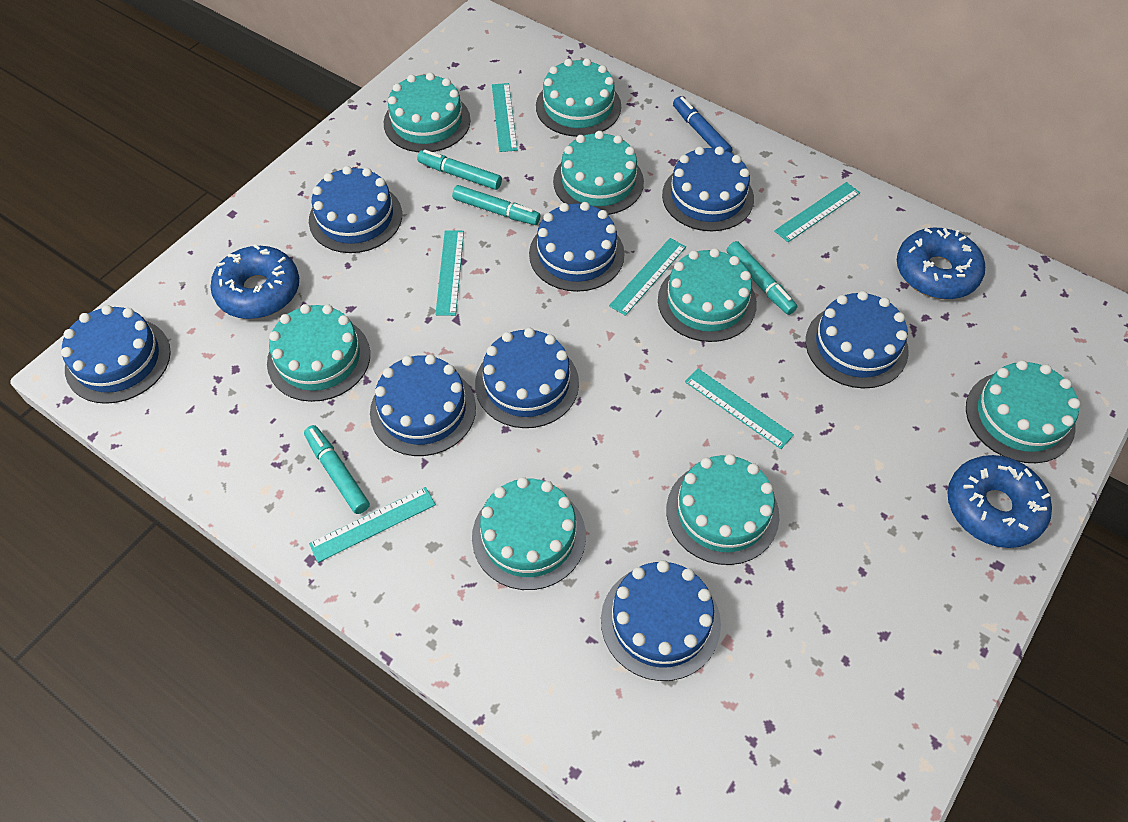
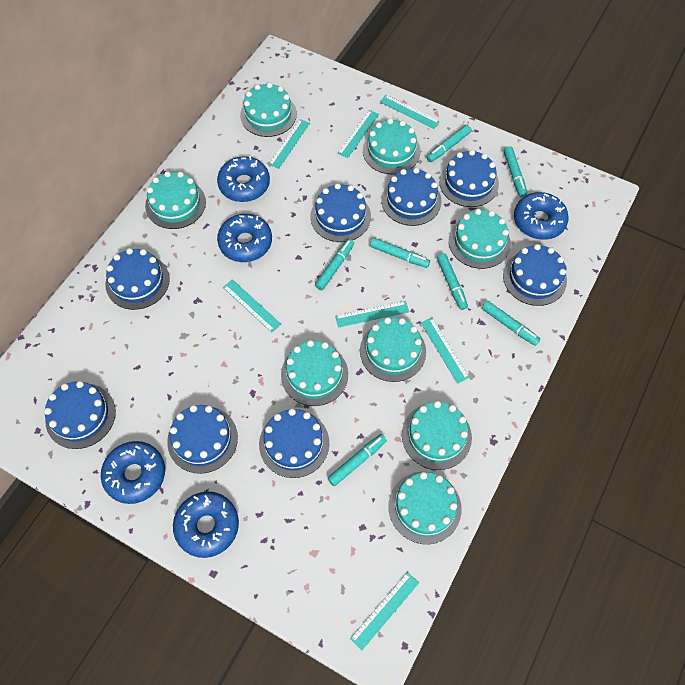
blue donut: [210,244,299,319] [897,227,985,299] [947,455,1052,548] = 3 -> [101,441,165,504] [173,491,239,558] [217,156,270,202] [217,214,272,262] [514,192,569,240] = 5
blue marker: [673,96,733,153] = 1 -> none = 0
turquoise marker: [304,425,370,514] [417,150,502,190] [452,185,540,225] [727,241,797,315] = 4 -> [315,239,354,290] [328,434,387,486] [370,238,430,268] [426,125,471,162] [437,253,468,310] [482,301,540,346] [504,146,527,198] = 7
turquoise ruler: [309,487,436,563] [435,230,464,316] [492,83,517,152] [609,238,686,316] [685,369,794,449] [774,182,860,242] = 6 -> [223,279,281,333] [269,119,310,169] [335,301,409,328] [338,110,379,158] [350,572,419,650] [380,95,440,129] [421,318,469,384] = 7

